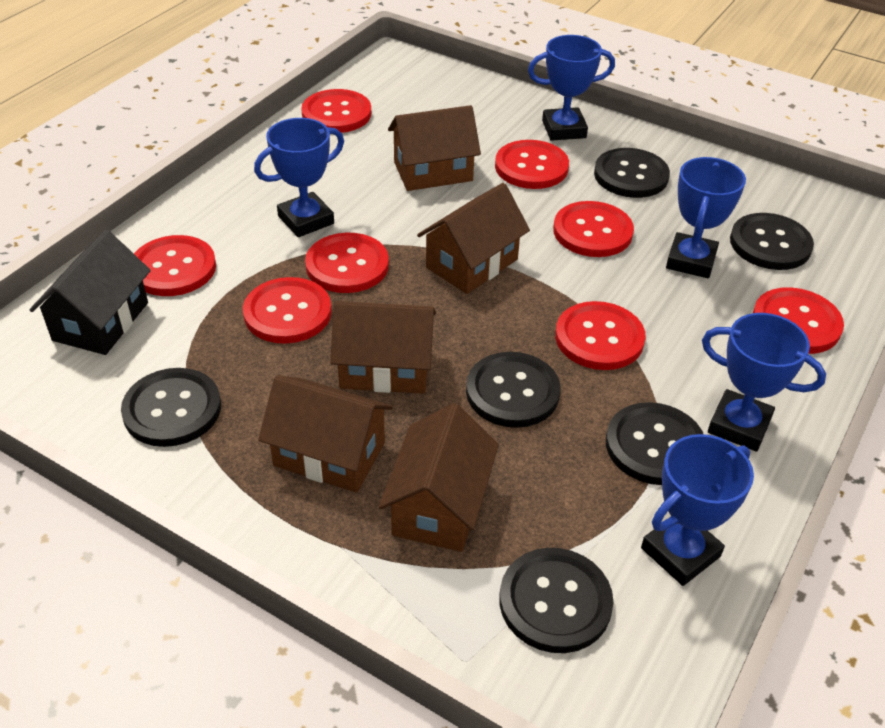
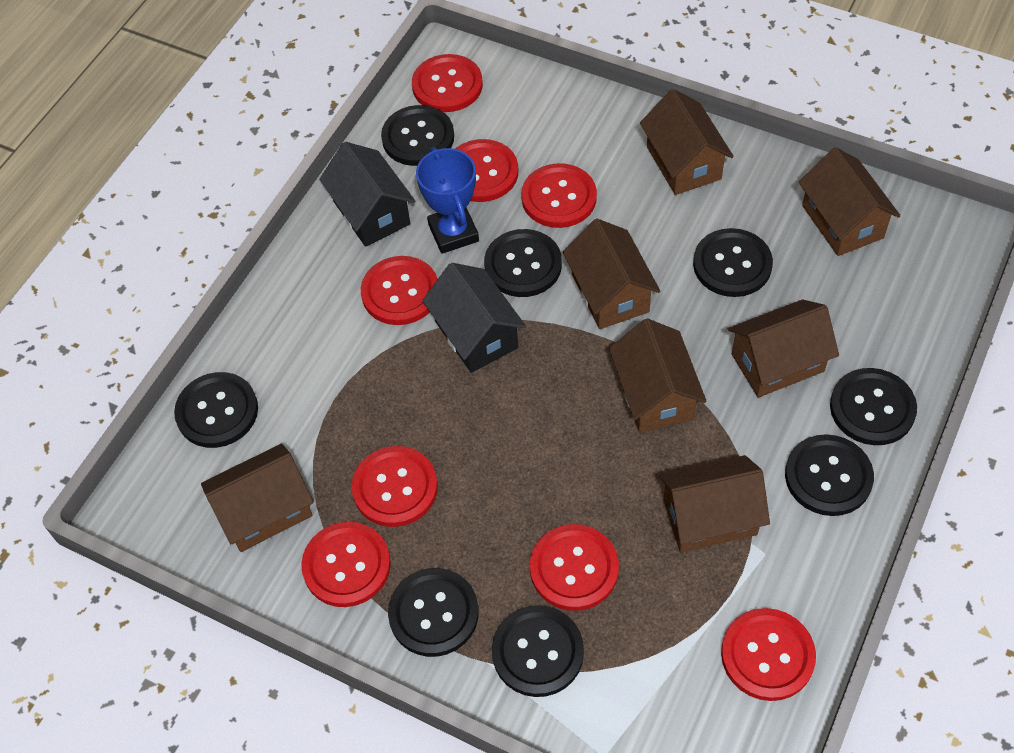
black button: [121,368,221,447] [466,352,560,428] [499,548,613,653] [594,148,670,198] [606,402,703,485] [730,213,814,270] = 6 -> [174,372,258,448] [381,105,454,166] [388,568,479,657] [484,229,562,297] [492,605,584,697] [693,228,773,297] [785,434,874,516] [830,368,917,445] = 8
black house: [30,230,151,355] = 1 -> [319,142,415,247] [422,263,526,373] = 2
blue trophy: [254,118,344,237] [528,35,615,141] [641,434,754,586] [666,157,746,278] [702,313,826,452] = 5 -> [416,147,479,254] = 1
brown house: [258,375,393,493] [330,301,436,394] [379,403,499,552] [388,105,481,191] [417,183,530,294] = 5 -> [201,444,314,552] [563,219,660,329] [609,319,707,433] [640,89,734,195] [659,455,770,552] [728,299,839,398] [799,147,901,256] = 7

